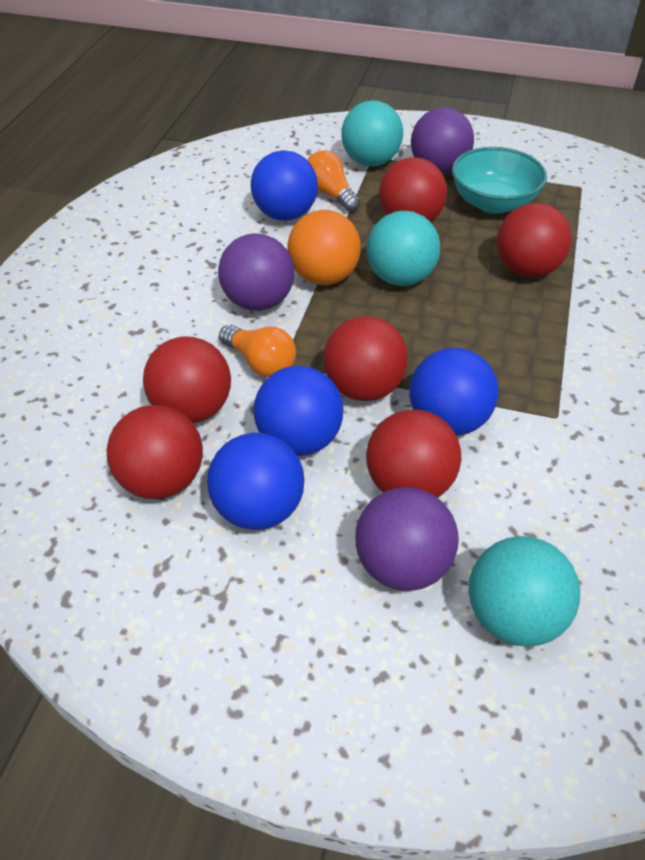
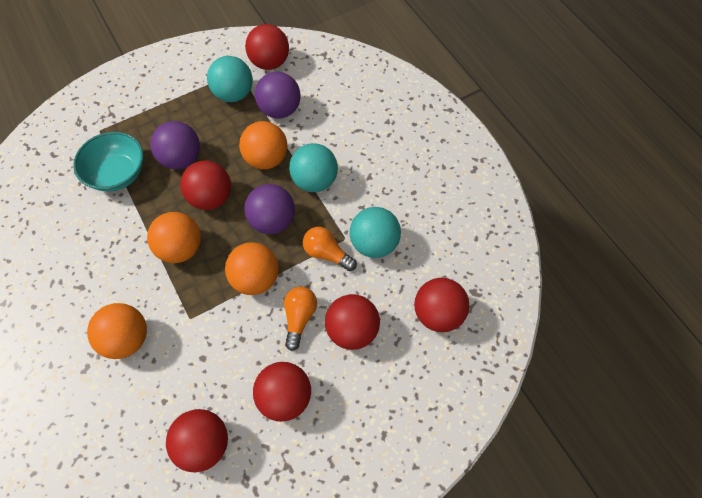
blue ball: [207,433,304,530] [251,150,318,221] [253,366,343,456] [409,348,498,436] = 4 -> none = 0
orange ball: [288,210,361,285] = 1 -> [87,303,147,359] [147,212,201,263] [225,242,279,295] [239,121,287,169] = 4

